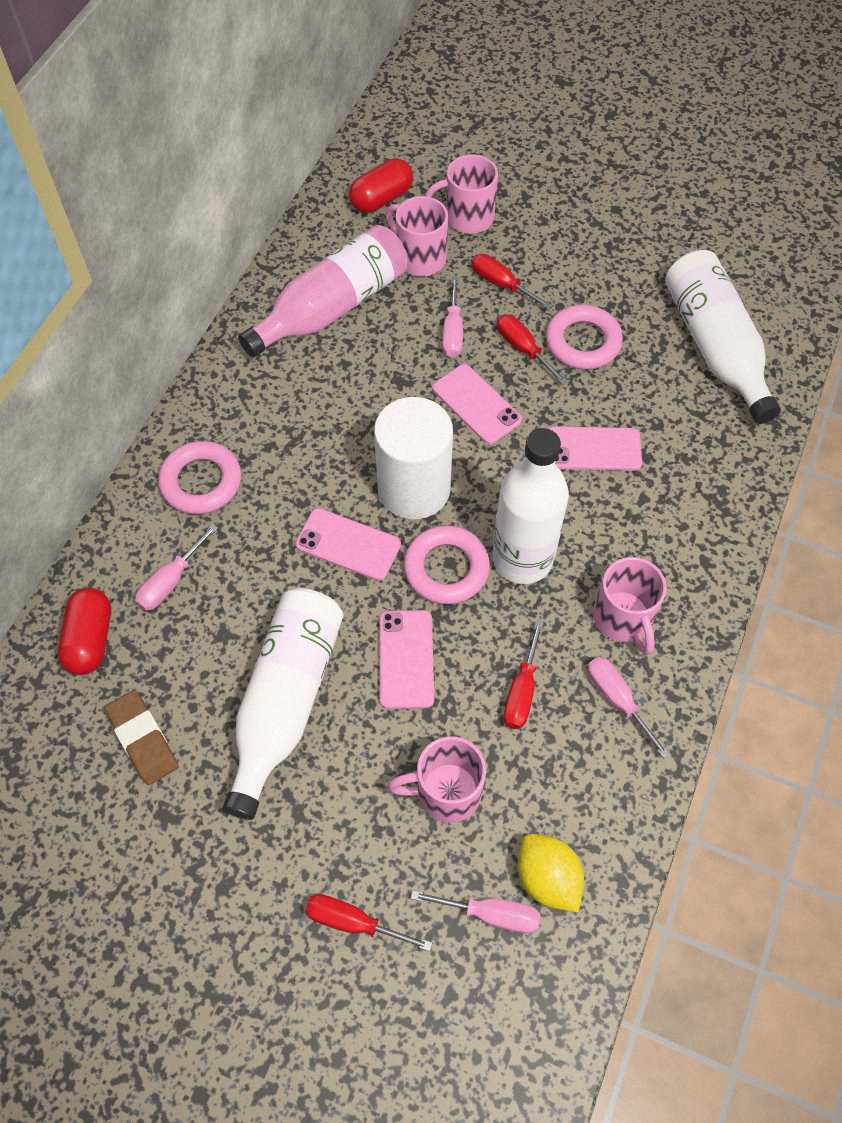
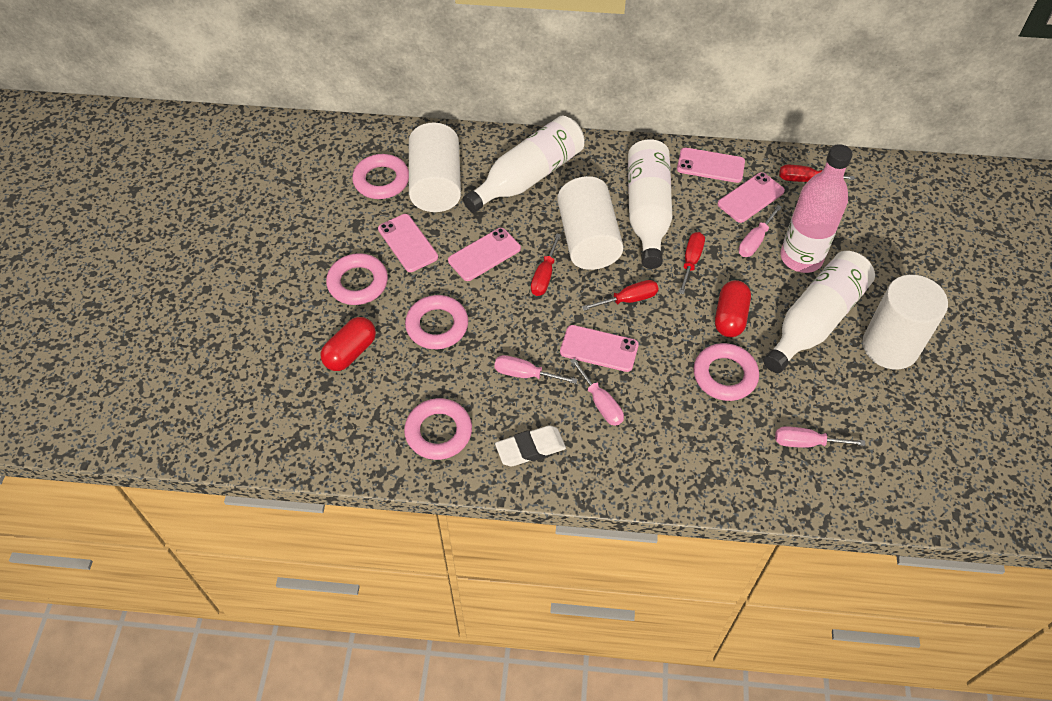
brown eraser: [104,690,179,785] = 1 -> none = 0
pink mug: [385,196,448,276] [388,736,486,823] [425,154,498,234] [593,557,667,655] = 4 -> none = 0
pink phone: [295,508,401,581] [379,610,434,709] [432,364,522,444] [548,426,642,471] = 4 -> [378,214,438,272] [448,228,521,281] [560,325,639,372] [677,148,745,183] [718,172,785,223] = 5
pink ring: [158,441,241,514] [404,525,490,604] [546,305,623,370] = 3 -> [326,253,388,305] [352,154,409,199] [404,398,472,460] [405,295,468,349] [694,343,759,401] = 5
white cylinder: [374,397,453,520] = 1 -> [409,123,461,212] [557,176,624,270] [863,275,948,370] = 3
white eraser: none = 0 -> [495,425,566,466] = 1
yellow lemon: [518,834,584,912] = 1 -> none = 0

